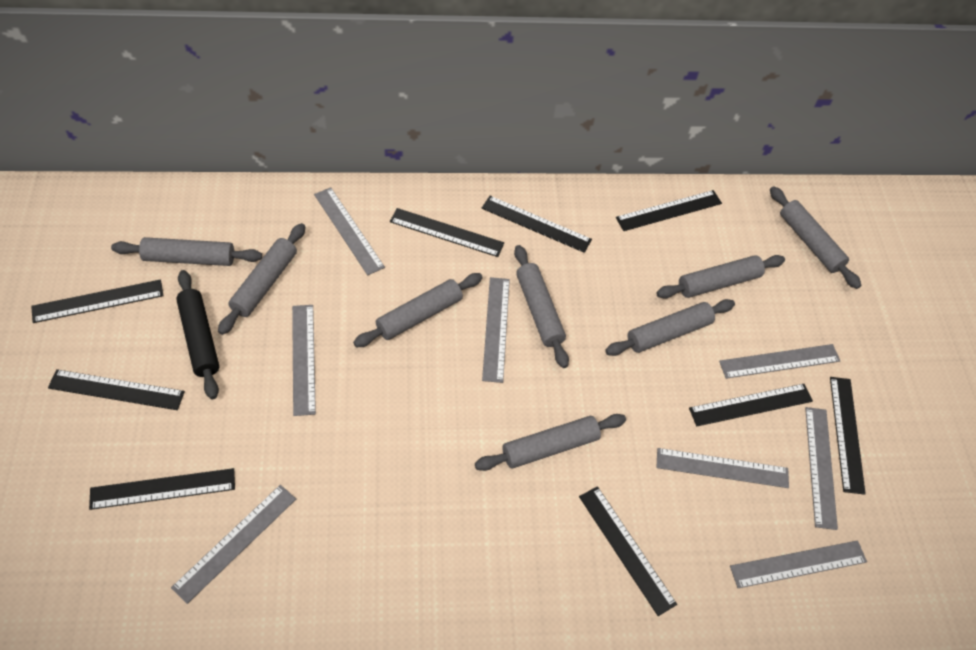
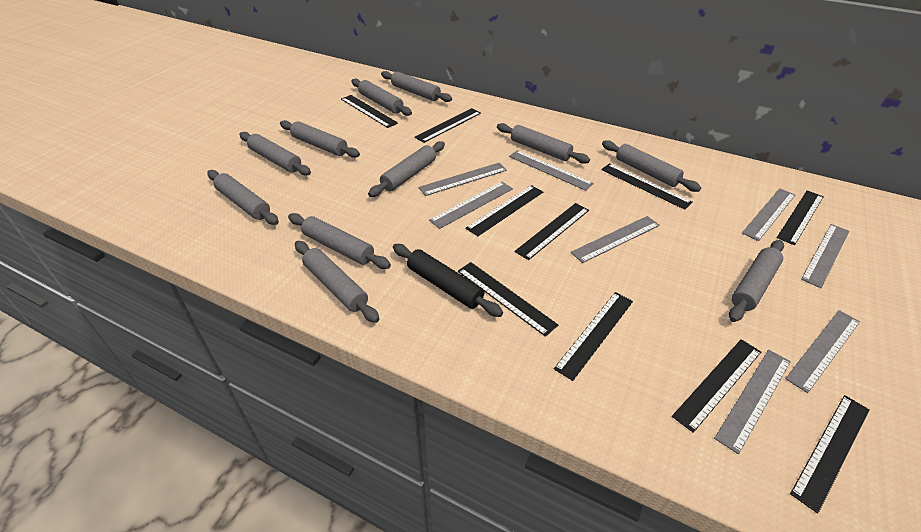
black ruler: [31,279,164,323] [48,369,185,410] [89,468,235,510] [390,208,504,257] [481,196,592,253] [579,486,677,616] [616,190,722,231] [689,384,813,426] [830,377,866,495] = 9 -> [341,95,398,128] [415,108,481,143] [458,262,558,337] [465,185,543,236] [514,203,589,260] [554,292,633,381] [601,163,693,210] [672,339,761,433] [777,190,824,245] [790,395,870,513] = 10
grey rolling pin: [111,237,262,266] [218,223,305,335] [353,273,483,347] [475,414,626,471] [514,245,569,368] [605,299,735,356] [656,255,785,299] [770,186,861,289] = 8 -> [207,170,279,225] [239,132,311,176] [280,120,360,158] [288,213,391,269] [295,241,379,323] [352,79,412,116] [368,141,445,197] [381,71,452,102] [497,123,590,164] [602,140,701,192] [729,240,784,322] = 11

